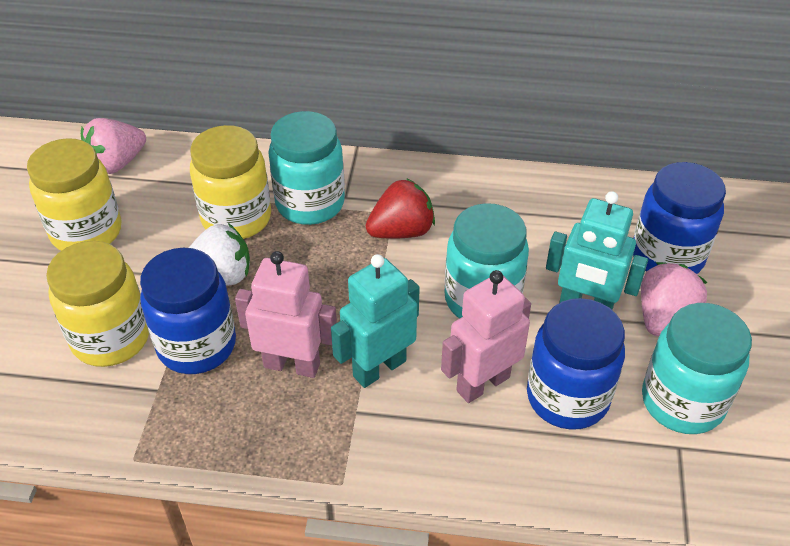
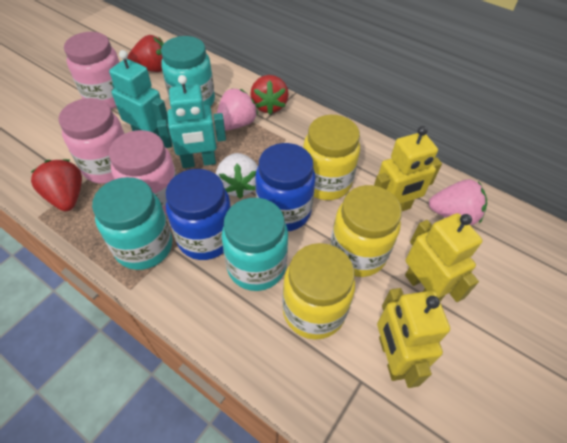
blue jar: [140,248,236,374] [527,298,625,430] [633,162,726,274] = 3 -> [166,169,231,260] [255,143,315,231] = 2
pink jar: none = 0 -> [58,98,125,184] [64,32,119,109] [109,130,177,215] = 3
pink robot: [235,251,337,378] [441,270,531,403] = 2 -> none = 0
red strawberry: [366,178,435,239] = 1 -> [31,159,82,211] [127,35,164,72] [250,75,289,115] = 3
yellow robot: none = 0 -> [374,126,442,211] [377,288,450,388] [405,213,483,302] = 3

